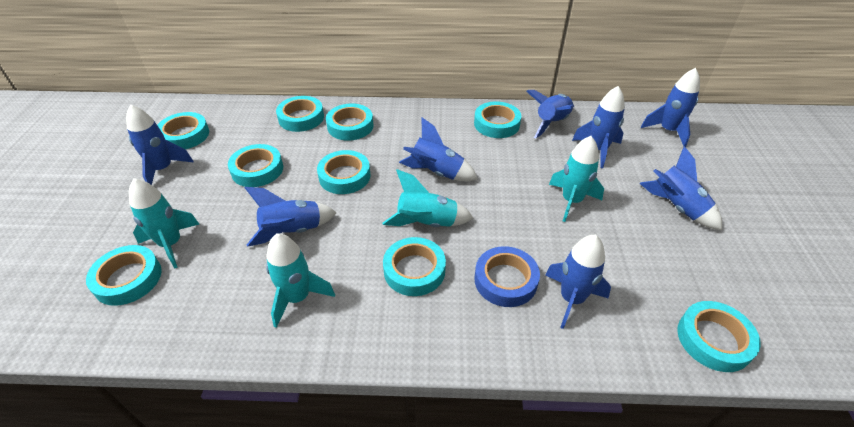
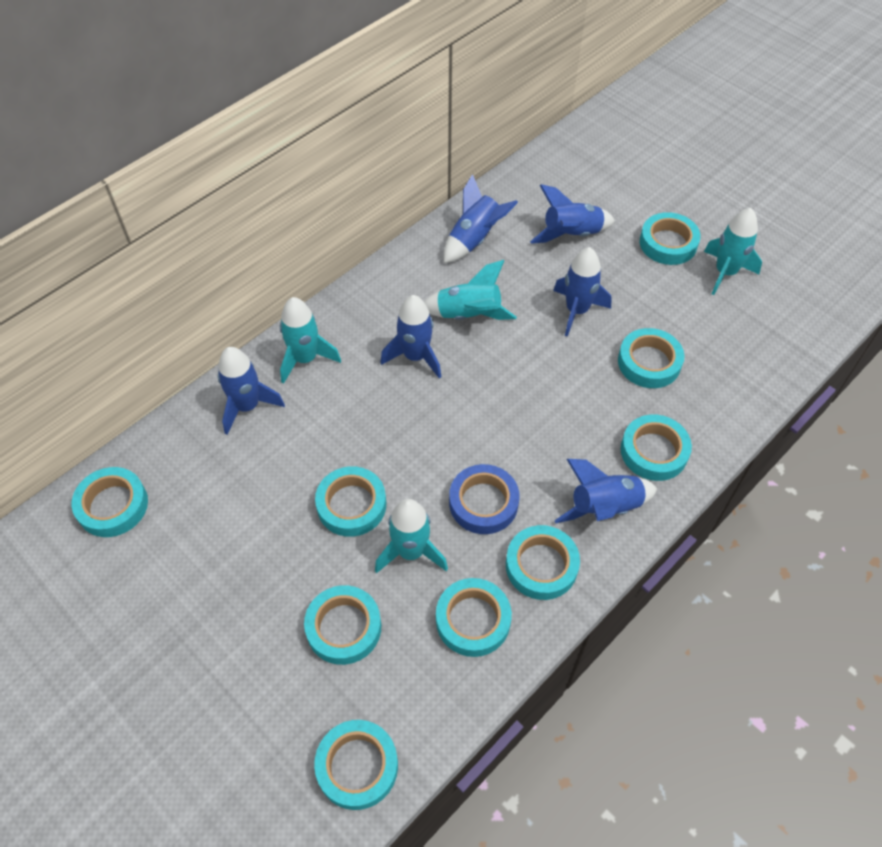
blue rocket: [126,104,194,185] [245,187,337,247] [399,118,478,181] [526,90,574,138] [545,235,611,329] [572,86,625,168] [639,146,722,230] [641,68,700,147] = 8 -> [218,347,285,435] [380,295,441,378] [444,174,518,263] [530,184,615,244] [553,247,612,337] [554,459,657,523] = 6

